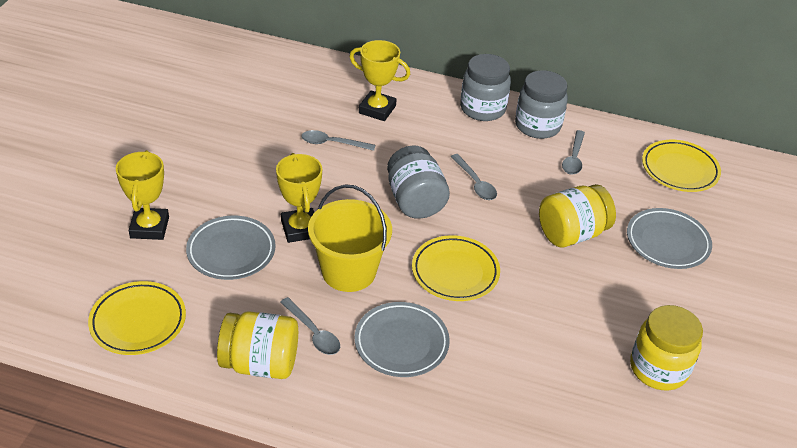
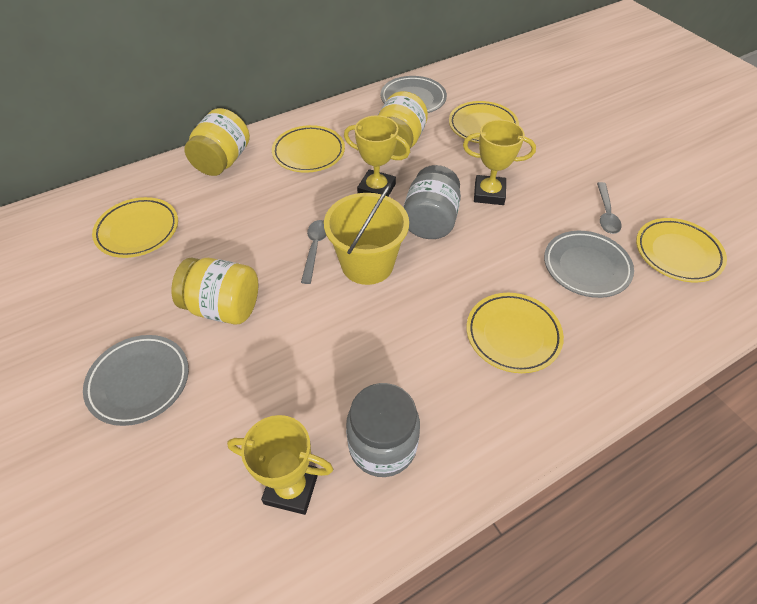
grey jar: [387,145,450,218] [460,54,511,121] [515,70,568,139] = 3 -> [346,383,420,477] [403,165,461,239] = 2
grey spoon: [280,297,340,355] [301,130,375,151] [451,154,497,200] [562,130,585,175] = 4 -> [301,220,326,284] [597,182,622,234] = 2
yellow plate: [88,281,186,355] [412,235,500,301] [642,140,721,192] = 3 -> [92,197,178,258] [272,125,345,173] [449,101,519,143] [467,293,564,373] [636,218,727,282] = 5

